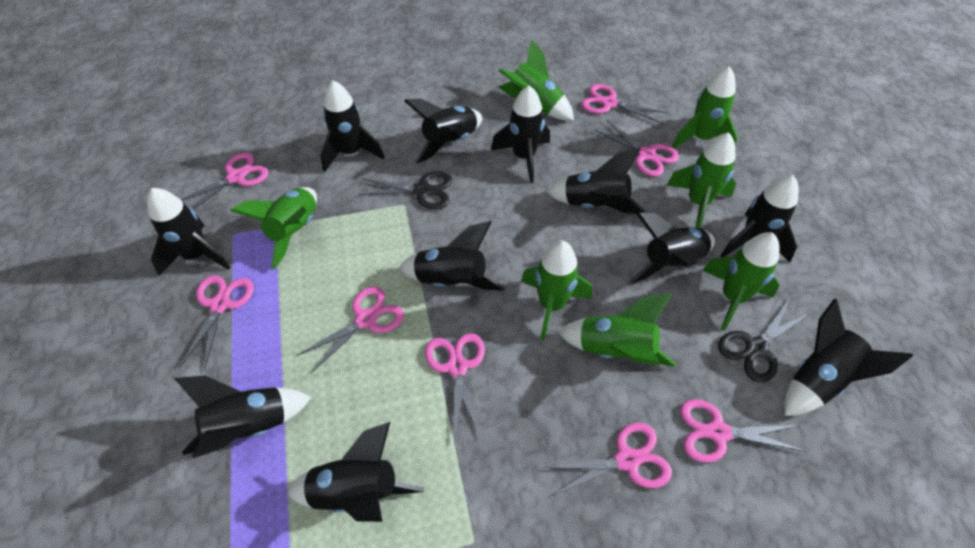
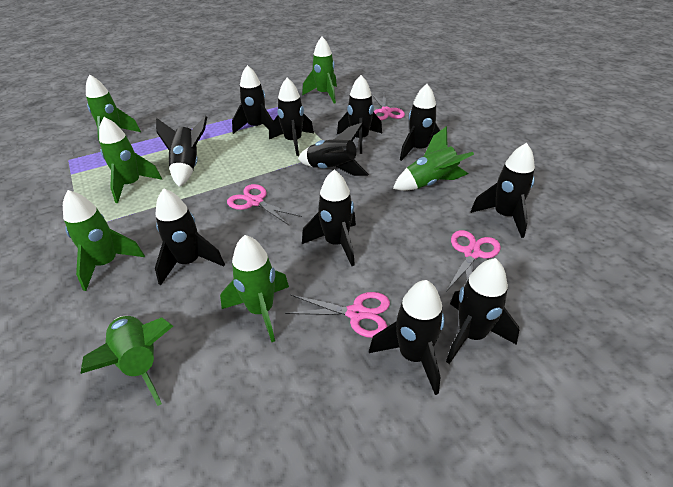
black scissors: [358,171,452,209] [718,299,812,382] = 2 -> none = 0
pink scissors: [179,275,254,371] [181,153,269,210] [297,287,404,373] [425,333,485,438] [543,423,672,496] [581,84,667,123] [594,119,679,177] [680,399,807,463] = 8 -> [227,184,302,226] [285,292,390,338] [372,94,405,120] [447,230,501,290] = 4

